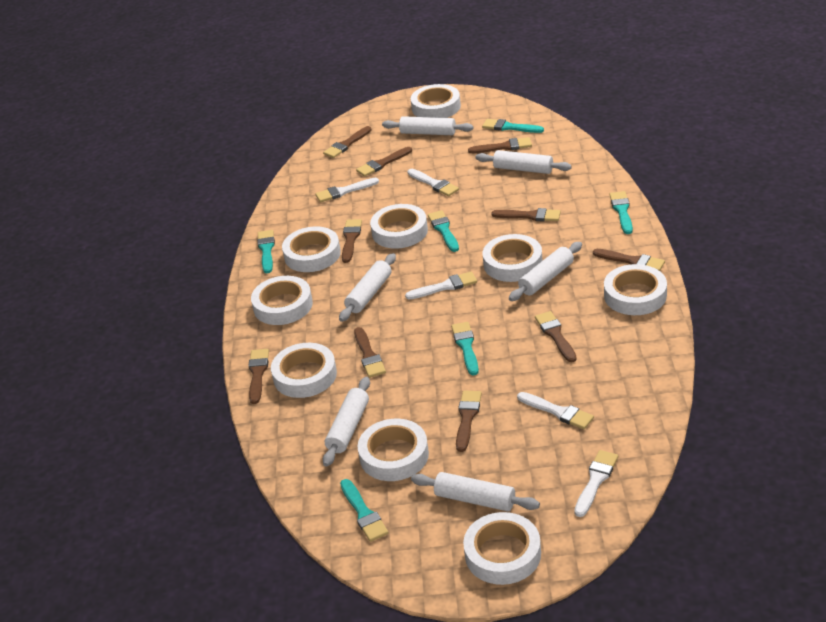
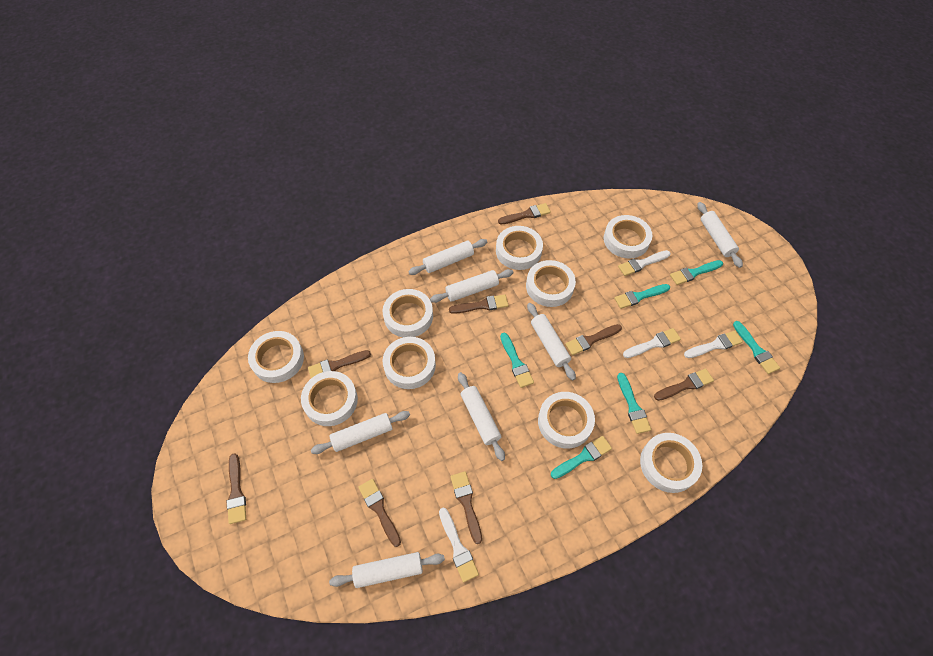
brown brush: [248,349,269,404] [323,126,372,158] [342,219,362,263] [354,327,386,378] [356,147,412,177] [456,390,482,452] [468,137,532,154] [491,208,561,222] [535,311,577,362] [593,249,665,271] = 10 -> [227,453,246,524] [308,350,371,378] [358,479,401,547] [449,294,509,314] [450,471,482,544] [498,203,551,224] [565,324,622,355] [654,369,714,401] = 8
white brush: [315,178,379,202] [405,271,477,300] [408,169,459,196] [517,392,594,429] [574,450,618,517] = 5 -> [439,508,479,583] [618,250,670,276] [623,328,681,358] [684,331,743,358] = 4
white rolling pin: [323,377,370,467] [339,253,396,322] [382,116,473,135] [411,472,540,511] [475,150,572,174] [509,242,582,301] = 6 -> [311,411,410,454] [329,552,445,588] [408,239,487,275] [430,269,513,303] [458,372,505,461] [527,303,576,381] [697,202,743,268] = 7

